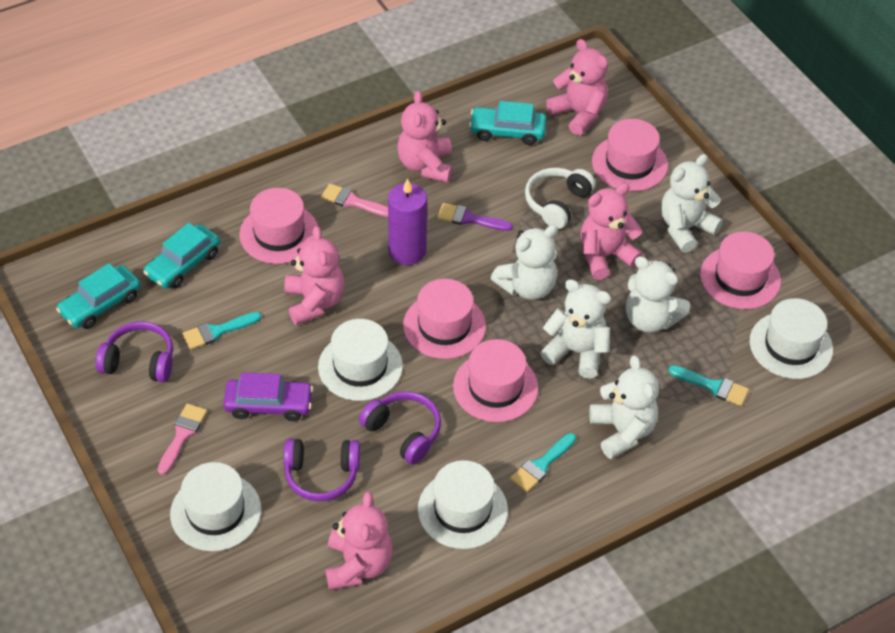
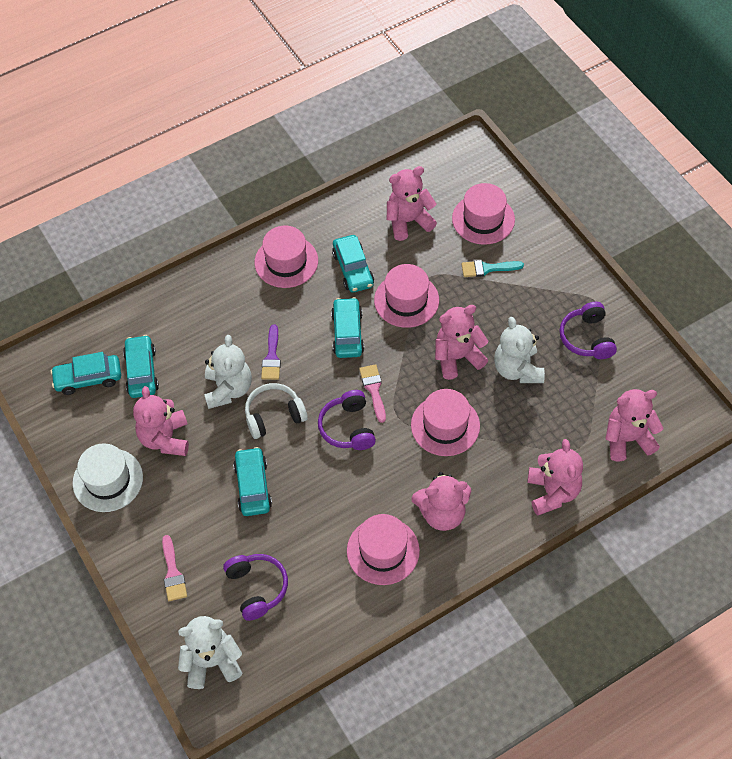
pink teddy bear: [285,226,344,325] [325,492,393,590] [397,91,452,182] [546,39,608,135] [581,183,643,280] = 5 -> [133,386,189,456] [387,166,437,241] [411,472,471,531] [435,305,489,380] [527,439,583,516] [605,389,663,462] = 6
purple candle: [388,178,427,265] = 1 -> none = 0
purple car: [223,373,313,421] = 1 -> none = 0
turquoise brush: [182,312,262,350] [510,433,576,492] [668,365,749,406] = 3 -> [461,260,524,277] = 1
turquoise car: [56,263,141,329] [143,223,220,289] [469,101,546,145] = 3 -> [51,352,121,395] [123,335,159,398] [233,447,272,516] [331,297,364,358] [332,235,374,292] = 5
white hat: [170,462,261,551] [318,319,403,401] [418,460,508,549] [750,298,833,379] = 4 -> [72,443,143,512] = 1
white teddy bear: [491,225,558,300] [540,279,611,378] [589,355,659,459] [626,256,690,333] [661,154,723,253] = 5 -> [178,616,242,689] [204,335,252,409] [494,317,545,383] = 3

